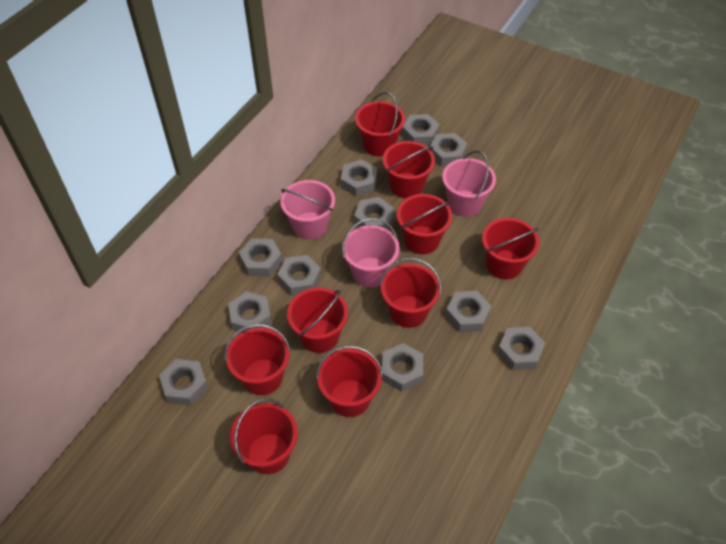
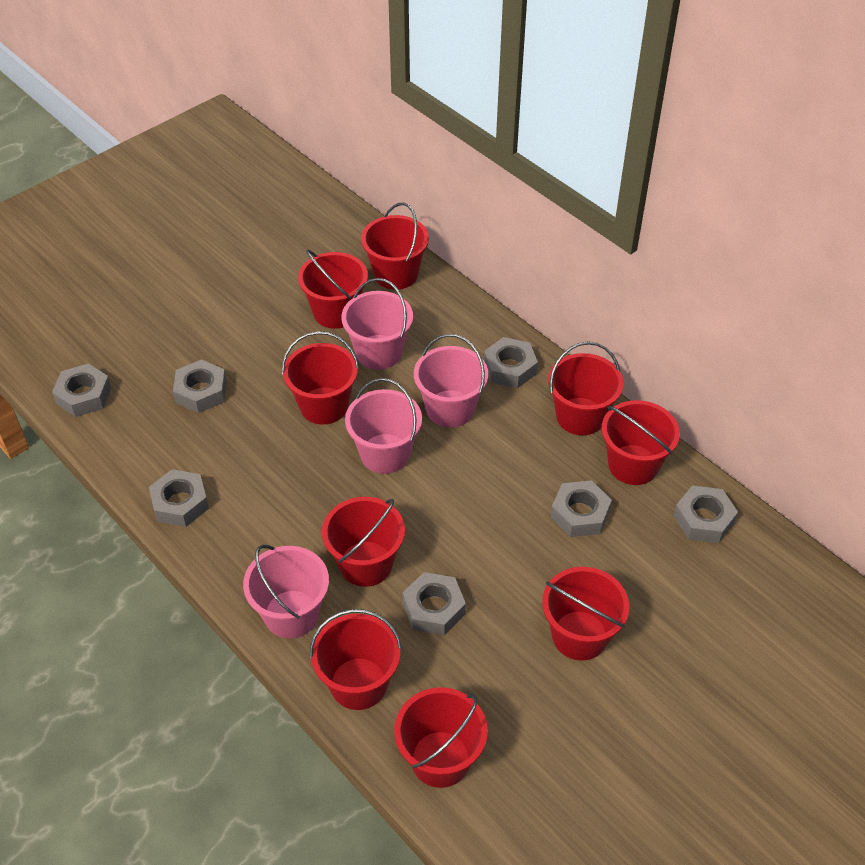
grey nut: [159,359,208,405] [228,291,271,333] [239,238,282,277] [277,255,321,296] [341,159,377,197] [354,197,394,230] [382,343,423,392] [402,114,440,146] [430,133,467,167] [446,291,491,332] [497,327,545,370] = 11 -> [52,363,111,417] [149,469,209,527] [173,359,227,413] [402,572,466,635] [484,337,538,388] [551,480,612,537] [674,485,738,543] = 7
pink bucket: [280,180,335,240] [342,218,400,287] [442,150,496,217] = 3 -> [243,545,329,638] [341,278,413,370] [345,378,422,474] [414,334,488,428] = 4

